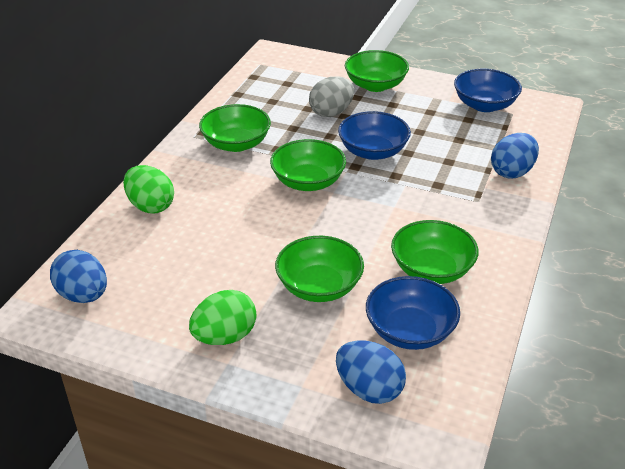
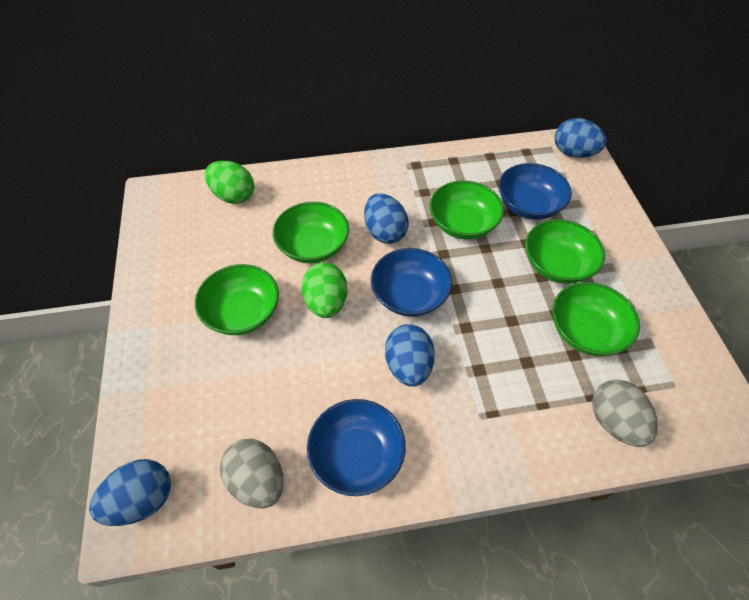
blue egg: [50,250,107,303] [336,341,406,404] [491,133,539,179] = 3 -> [89,459,171,526] [364,193,409,244] [385,324,435,387] [555,118,607,158] = 4
grey egg: [309,76,354,117] = 1 -> [220,439,284,508] [592,379,658,447] = 2

